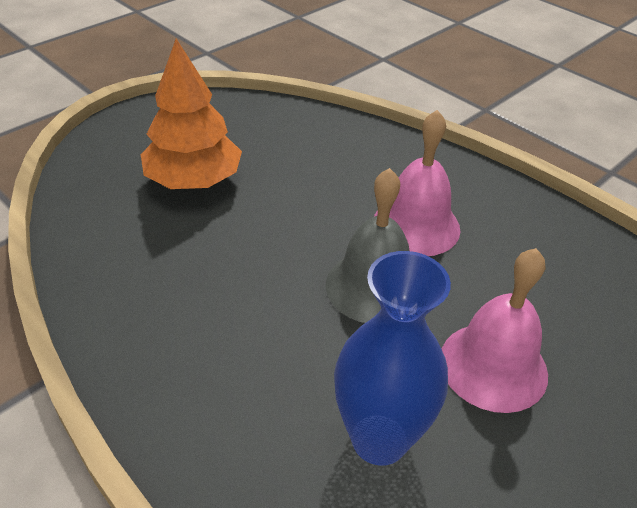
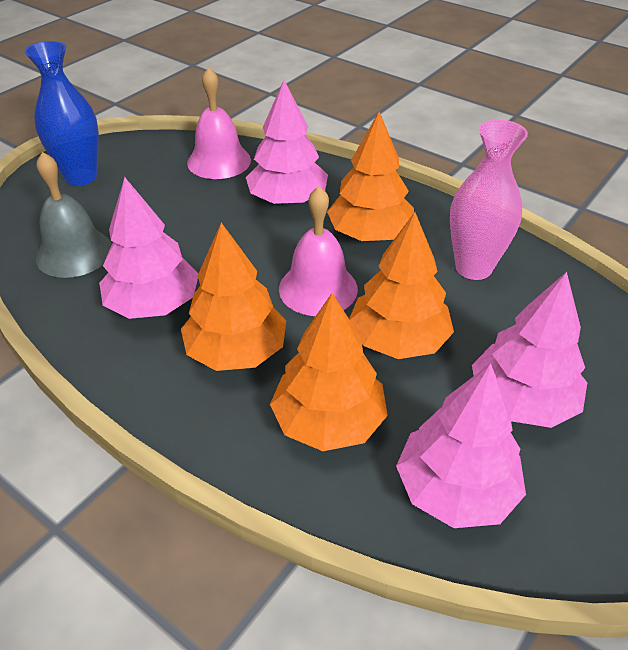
orange tree: [141,39,242,189] = 1 -> [181,223,286,371] [270,293,388,451] [327,112,414,241] [349,212,454,359] = 4
pink tree: none = 0 -> [99,177,198,319] [246,80,328,205] [396,363,526,528] [472,272,587,428] = 4
pink vase: none = 0 -> [450,120,528,280] = 1

